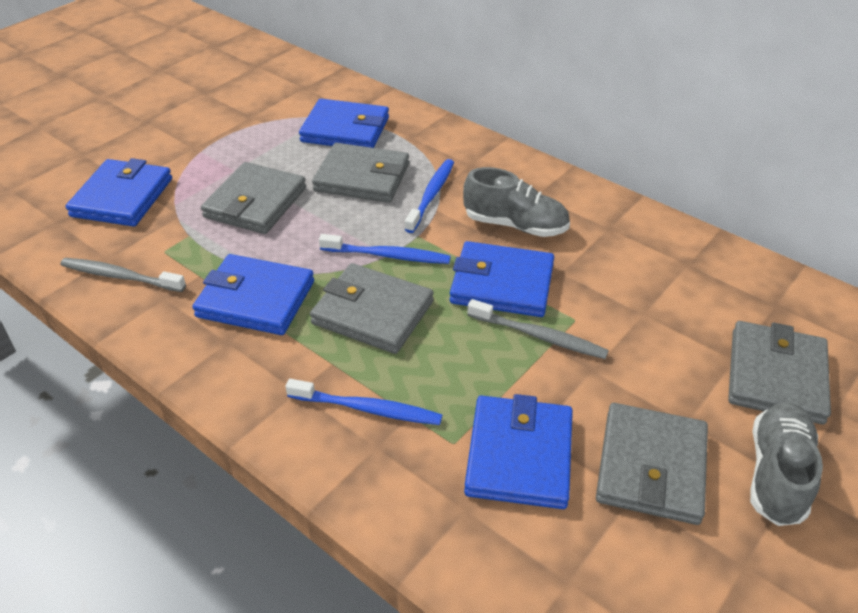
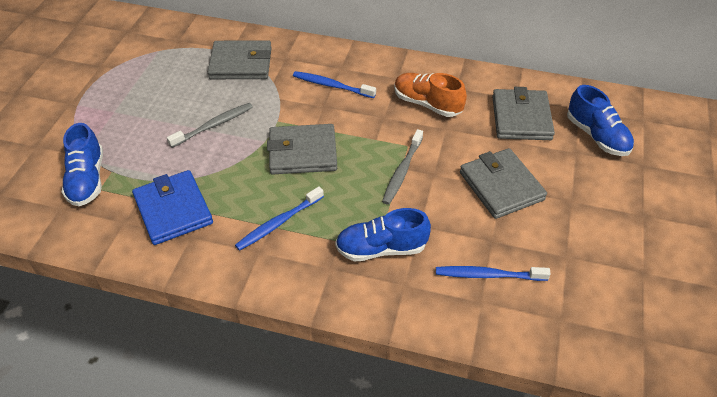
blue shoe: none = 0 -> [62,123,103,206] [335,208,431,261] [567,85,634,156] = 3
blue wallet: [66,158,172,227] [192,254,314,335] [299,99,389,148] [450,241,554,317] [464,394,573,509] = 5 -> [132,170,213,245] = 1
grey shoe: [463,167,570,237] [750,402,823,526] = 2 -> none = 0
grey wallet: [201,162,306,234] [310,263,434,354] [312,143,409,203] [596,403,708,525] [728,321,831,425] = 5 -> [208,40,272,79] [267,124,337,174] [460,148,547,219] [492,87,555,140] = 4
orange shoe: none = 0 -> [394,73,467,117] = 1

